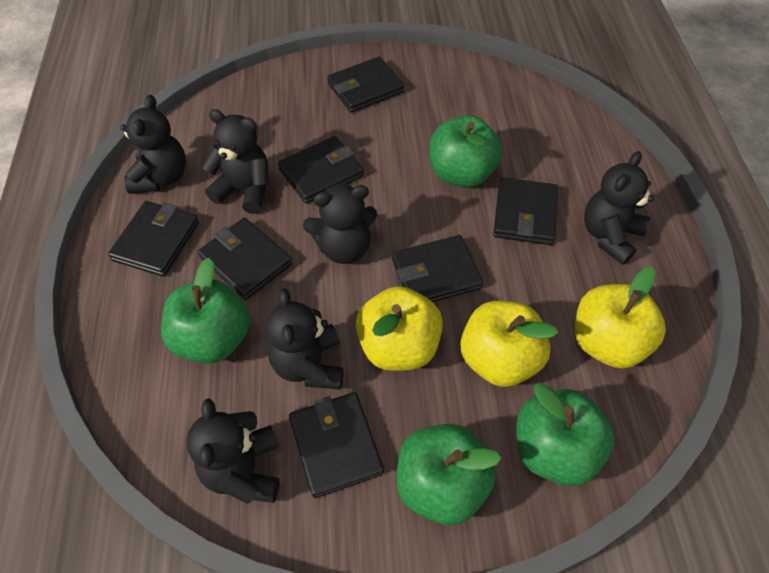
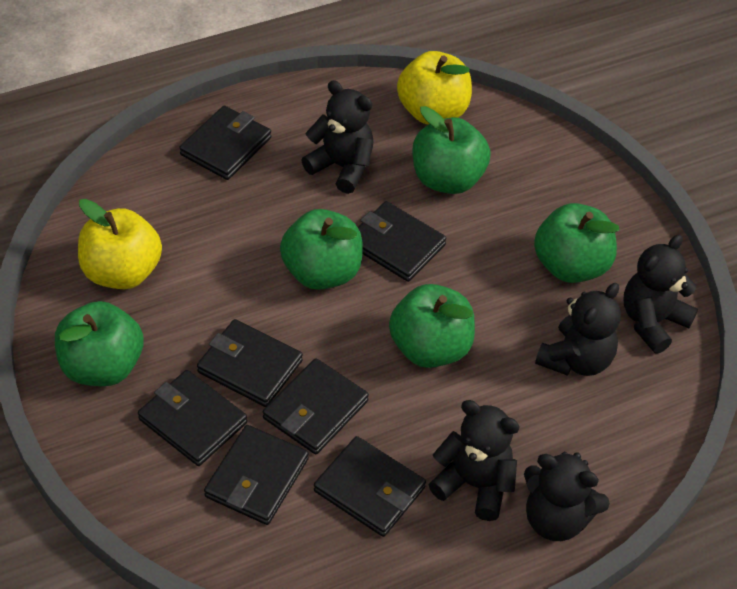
black teddy bear: [120,95,186,194] [186,398,279,504] [202,109,269,214] [266,288,343,390] [303,184,377,264] [584,151,654,265] = 6 -> [301,80,374,194] [429,400,520,521] [524,452,610,541] [535,283,621,376] [623,235,698,354] = 5
green apple: [161,258,250,364] [397,424,501,525] [430,115,502,188] [516,383,615,486] = 4 -> [55,301,143,386] [280,209,363,290] [389,284,475,368] [412,106,491,194] [534,203,619,283] = 5
yellow apple: [356,286,443,371] [460,301,558,387] [575,267,666,368] = 3 -> [78,199,162,289] [397,51,472,124] = 2

